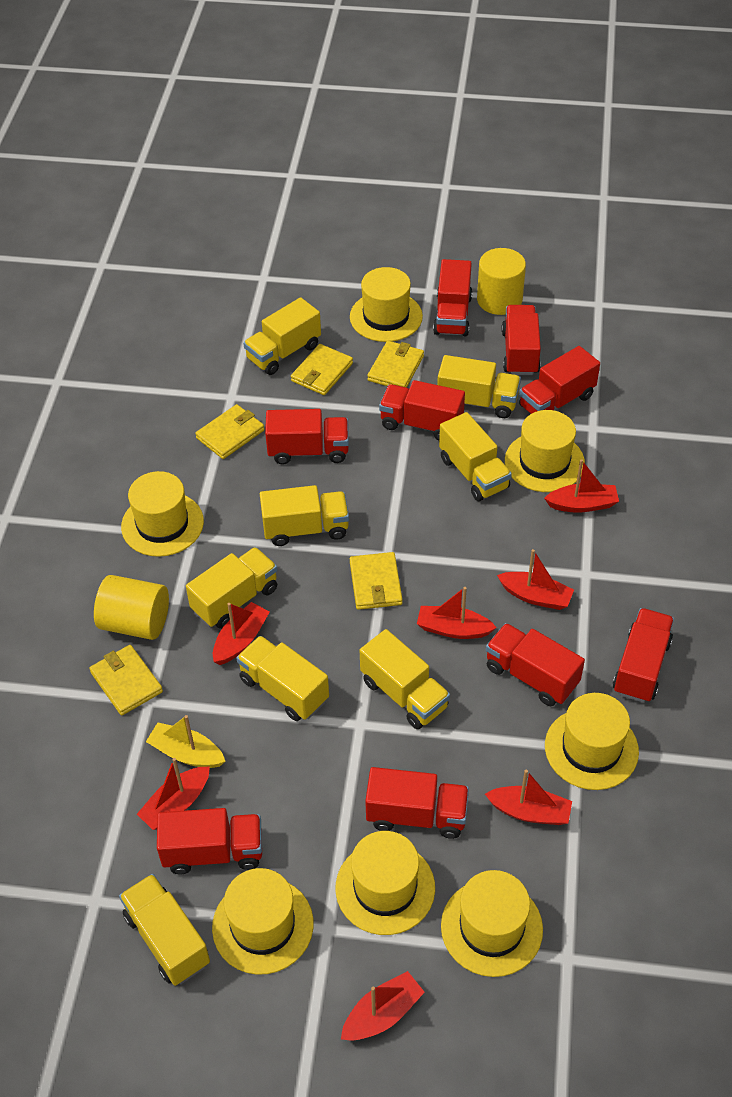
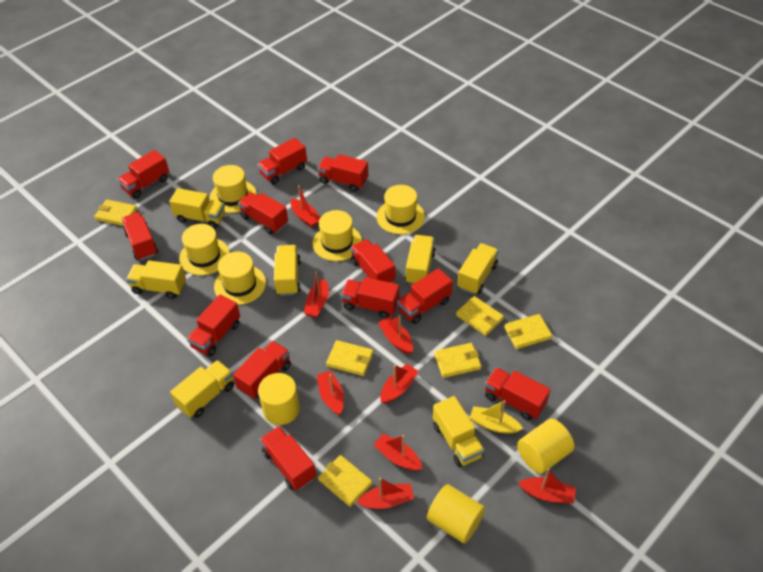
red boat: [137,758,210,830] [213,602,270,665] [341,971,425,1041] [417,587,497,639] [485,769,572,825] [497,549,574,610] [544,459,619,513] = 7 -> [290,185,321,227] [304,271,329,318] [317,371,344,415] [357,478,414,509] [374,434,422,471] [378,315,413,354] [380,364,419,404] [518,468,576,504] = 8
red truck: [157,808,262,874] [265,409,349,465] [365,767,469,839] [379,380,465,441] [433,259,472,337] [486,623,585,706] [501,305,541,375] [519,346,600,414] [613,608,674,703] = 9 -> [117,150,169,199] [122,212,158,260] [187,295,240,356] [233,341,291,399] [238,192,288,235] [257,138,307,185] [260,426,316,490] [317,154,368,192] [341,277,399,318] [351,239,395,283] [397,268,453,324] [485,367,550,420] = 12
yellow cylinder: [94,575,169,640] [477,248,526,315] = 2 -> [258,373,300,425] [427,484,485,543] [517,419,574,474] = 3
yellow hat: [121,471,204,557] [212,868,314,975] [335,831,435,935] [350,267,423,342] [441,870,543,977] [505,410,585,492] [545,693,639,790] = 7 -> [179,224,230,275] [209,165,257,213] [214,252,266,305] [312,210,362,261] [377,185,425,234] = 5
yellow truck: [119,874,210,986] [186,547,277,629] [236,636,329,721] [243,297,321,375] [260,485,349,546] [360,629,450,729] [437,355,521,418] [439,412,512,501] = 8 -> [126,260,186,299] [169,188,225,229] [170,360,234,418] [274,245,301,296] [405,235,436,284] [433,396,484,467] [457,243,499,295] = 7
yellow wallet: [89,645,163,715] [195,404,264,459] [291,344,353,395] [350,552,403,610] [367,341,424,388] = 5 -> [94,200,137,226] [318,455,373,507] [326,340,373,376] [434,343,481,378] [456,296,504,336] [504,314,552,349] = 6

